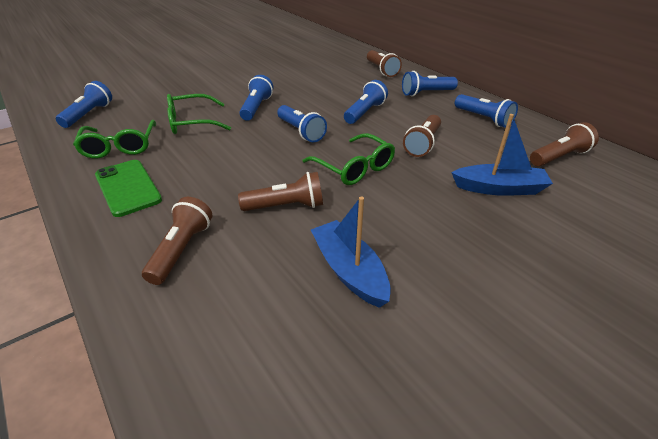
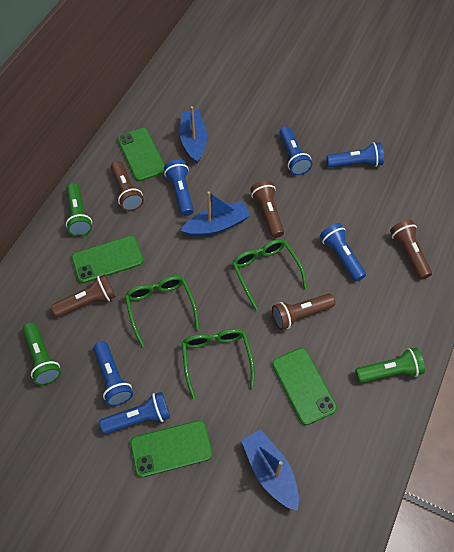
blue boat: [311,196,391,308] [451,114,553,196] = 2 -> [180,106,207,163] [181,191,250,237] [241,429,299,511] = 3
green flashlight: none = 0 -> [23,323,61,385] [66,183,92,236] [355,348,425,383] = 3
green phone: [95,160,162,217] = 1 -> [72,236,144,283] [117,128,165,181] [130,420,212,478] [272,348,337,425] = 4

